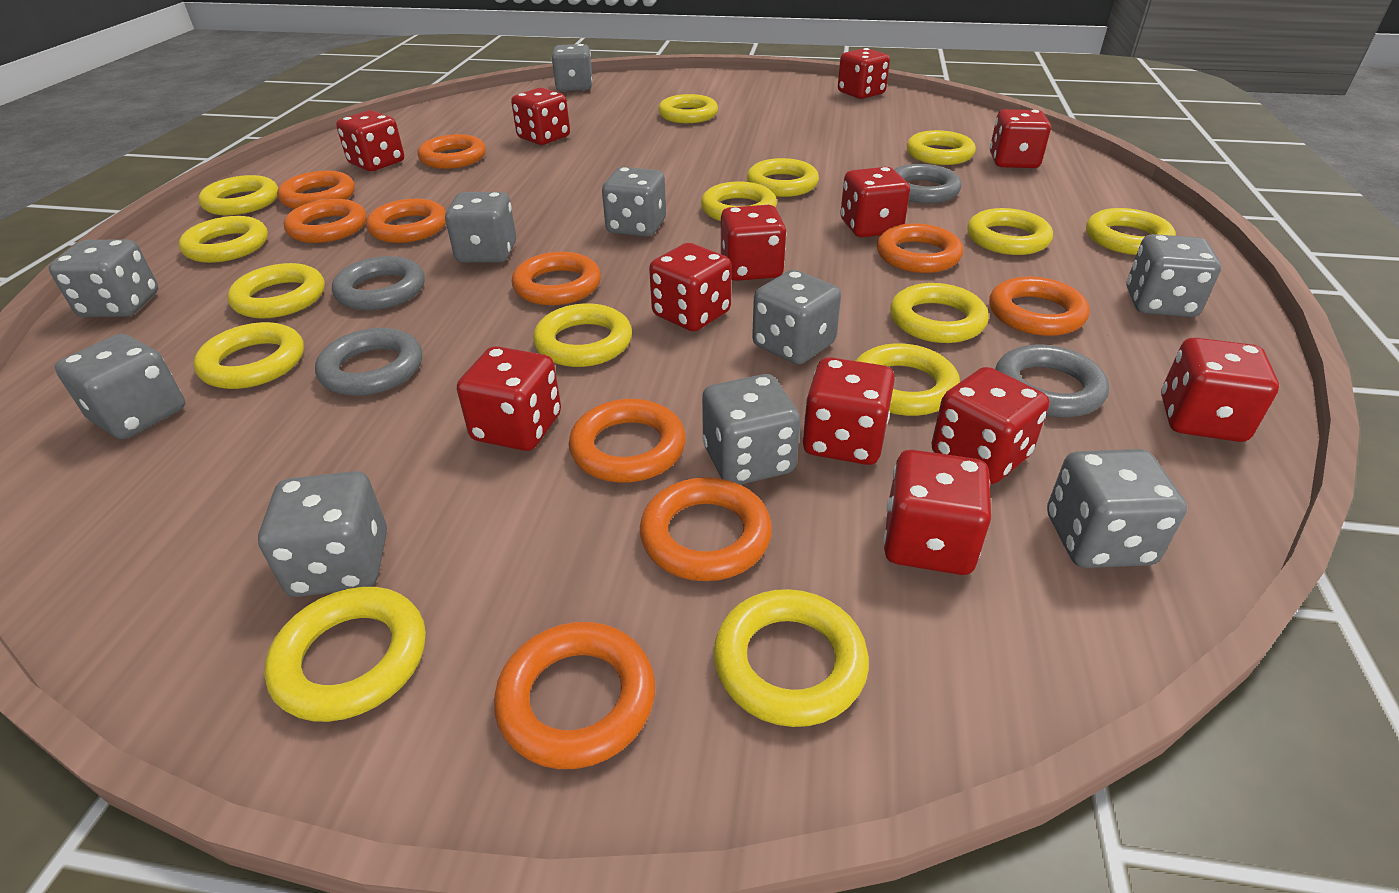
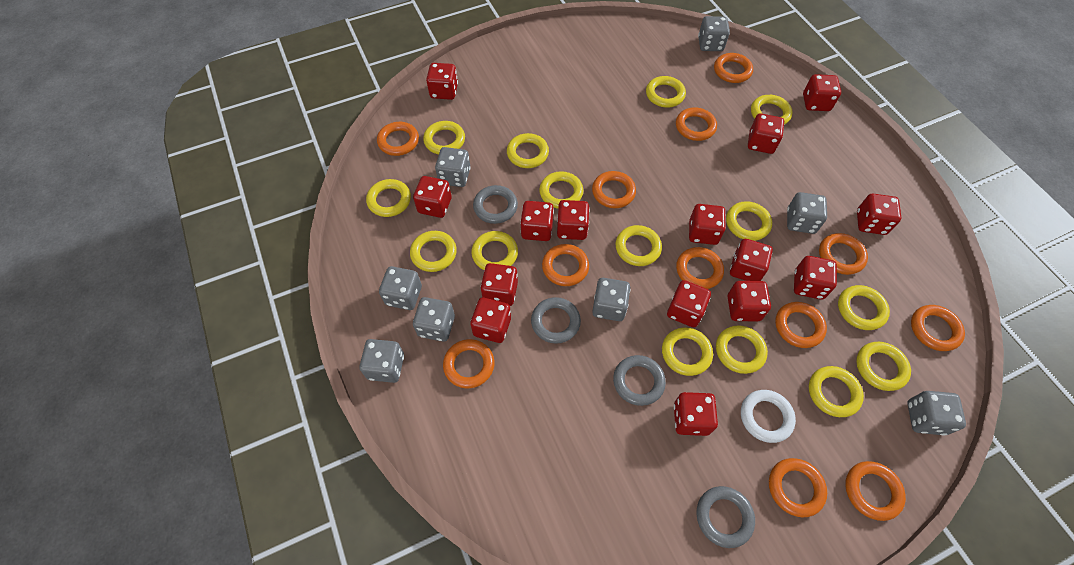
grey dice: [49,239,158,317] [55,334,185,439] [258,471,387,597] [445,192,516,262] [552,44,592,91] [602,167,666,237] [702,374,800,485] [752,270,841,365] [1047,449,1187,568] [1126,234,1221,317] = 10 -> [359,339,404,383] [379,266,422,310] [413,297,455,342] [435,147,471,187] [592,278,630,321] [698,16,730,51] [787,192,827,234] [907,391,966,435] = 8
orange ring: [277,171,355,209] [284,199,367,243] [366,199,446,243] [418,134,486,169] [494,622,655,769] [512,252,601,305] [569,399,686,483] [640,477,772,581] [877,223,963,273] [989,276,1090,336] = 10 -> [377,122,419,156] [443,339,494,388] [542,244,589,286] [592,171,636,208] [676,108,717,141] [676,247,724,289] [714,53,753,83] [769,458,827,517] [775,302,827,348] [819,233,868,275] [845,461,906,521] [911,305,965,351] = 12
red dice: [336,110,404,171] [457,346,561,451] [511,88,570,145] [649,243,732,331] [721,205,786,281] [802,357,895,465] [838,48,890,99] [840,167,910,237] [883,450,991,575] [932,367,1049,484] [990,109,1051,168] [1161,337,1279,442] = 12 -> [413,176,452,218] [426,63,458,100] [471,297,511,343] [481,263,518,306] [520,201,554,241] [557,200,590,240] [667,280,711,327] [674,392,718,436] [689,204,726,245] [728,281,771,321] [730,239,773,281] [748,113,784,154] [794,256,837,300] [803,74,841,111] [857,194,902,235] = 15
white ring: none = 0 -> [741,390,796,443] = 1

